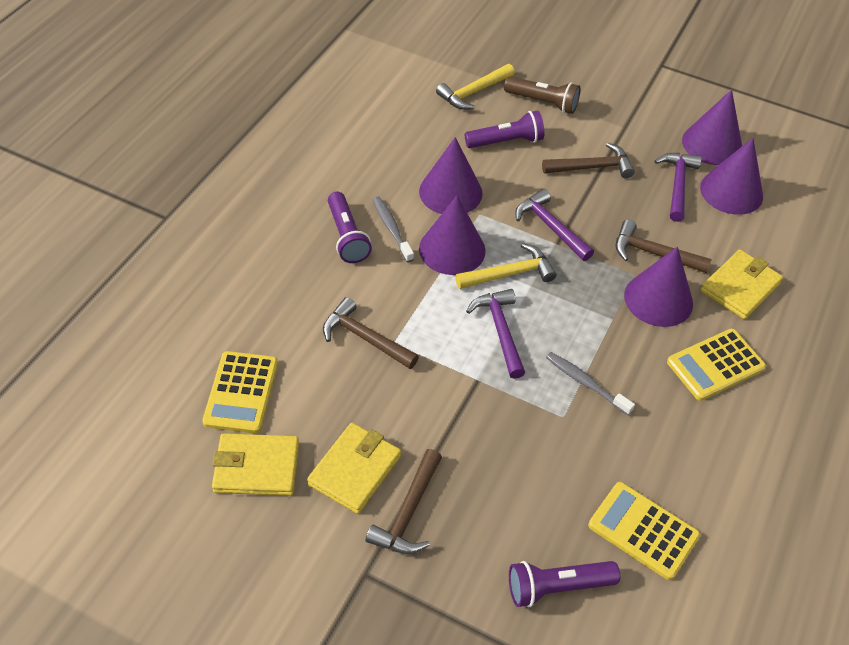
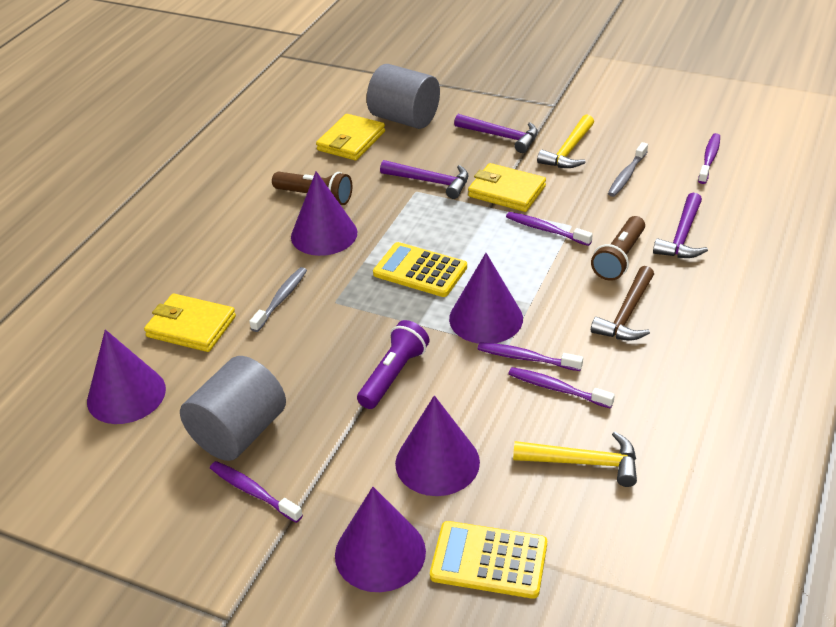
brown flashlight: [504,76,580,114] = 1 -> [272,172,352,205] [591,216,645,281] = 2
brown hammer: [323,297,419,369] [366,449,442,554] [542,143,635,179] [616,220,712,273] = 4 -> [591,266,654,341] = 1
grey cylinder: none = 0 -> [180,356,286,461] [367,64,440,129] = 2
purple flashlight: [328,192,372,263] [465,110,544,148] [509,561,620,607] = 3 -> [357,320,429,409] = 1
purple toothbrush: none = 0 -> [210,461,303,523] [477,342,583,371] [506,212,593,246] [508,367,615,409] [698,133,720,184] = 5
yellow calculator: [202,351,278,433] [588,482,700,580] [667,329,766,401] = 3 -> [373,242,467,297] [430,521,547,599] = 2

